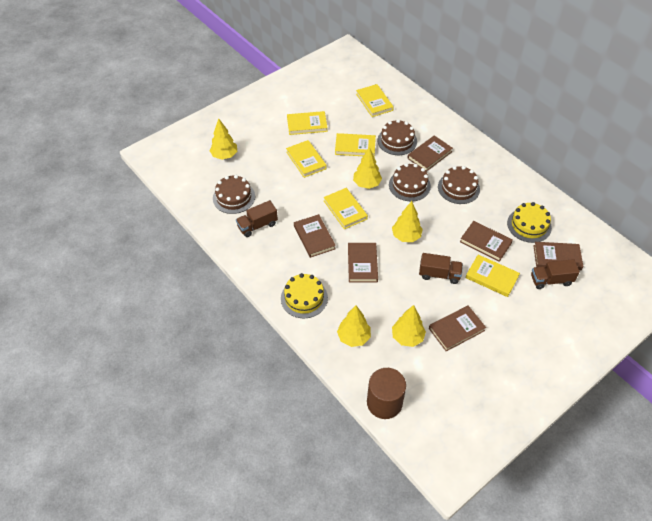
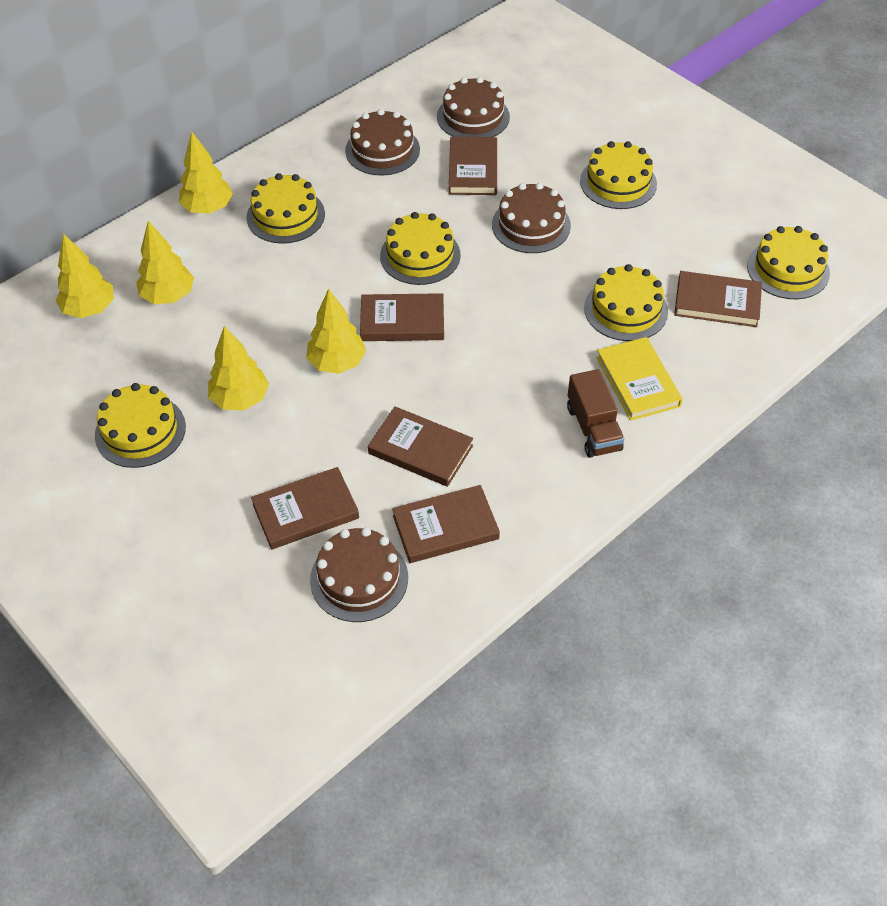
brown cylinder: [367,368,406,419] = 1 -> none = 0
brown truck: [236,200,278,237] [419,253,463,284] [531,259,580,289] = 3 -> [567,369,625,458] = 1
yellow book: [286,140,327,178] [287,111,328,135] [324,188,368,229] [335,133,376,156] [356,84,394,117] [466,255,520,297] = 6 -> [596,337,683,421] = 1
yellow cake: [281,273,328,318] [507,202,552,243] = 2 -> [95,383,186,468] [247,173,325,244] [380,212,461,285] [580,141,657,209] [584,264,668,341] [747,226,830,299] = 6

